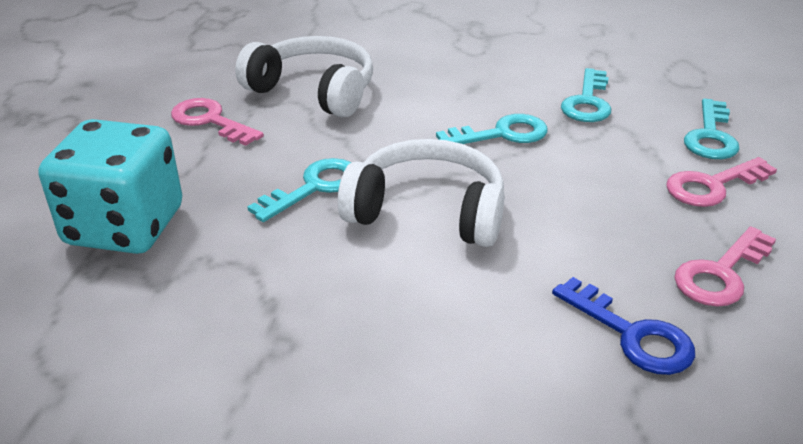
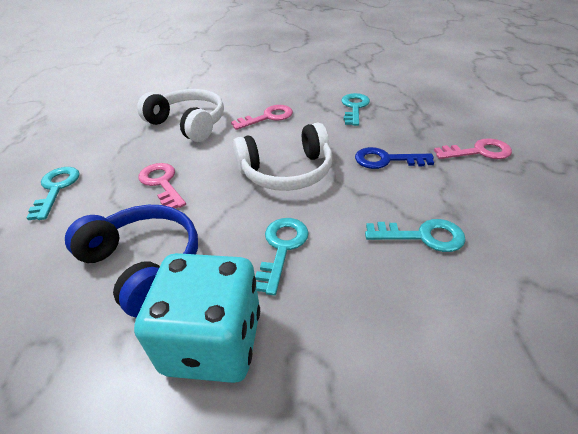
blue headphones: none = 0 -> [65,205,198,317] = 1

